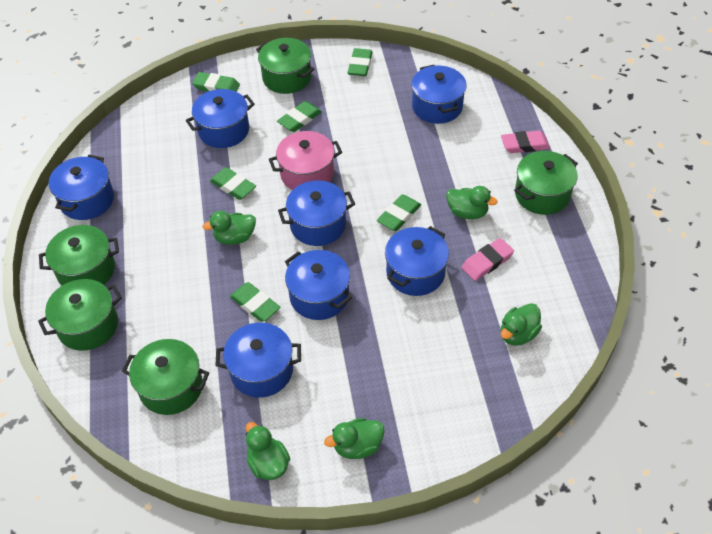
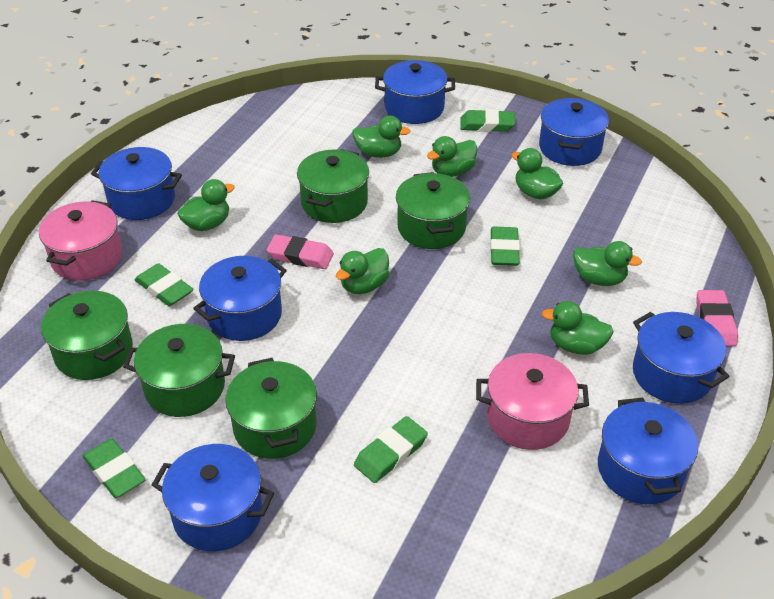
green duck: [202,211,256,245] [246,422,290,480] [324,418,385,459] [446,186,498,219] [501,303,542,346] = 5 -> [177,179,235,231] [336,248,389,294] [352,116,411,158] [427,136,477,177] [512,148,563,199] [542,301,614,355] [573,241,642,286] = 7
green eraser: [192,72,240,92] [210,167,256,200] [230,282,280,322] [277,101,322,132] [347,48,373,76] [377,194,421,231] = 6 -> [83,438,146,498] [135,263,194,306] [354,416,428,483] [460,109,515,132] [490,226,520,266] = 5
pink pot: [269,131,342,190] = 1 -> [39,200,122,281] [476,353,589,450] = 2

